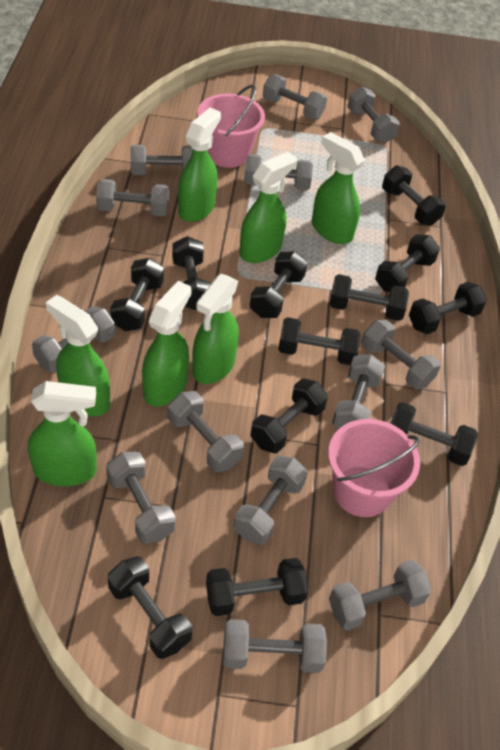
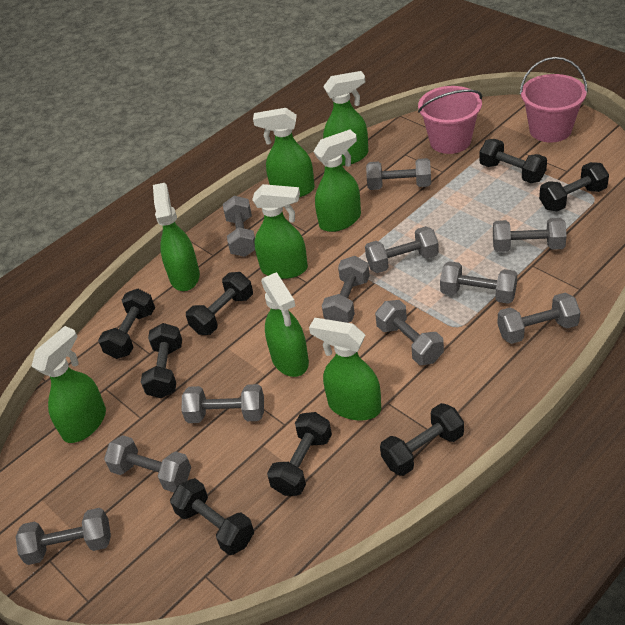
black dumbbell: [108,556,192,659] [110,258,164,331] [172,236,211,310] [206,558,308,616] [249,251,307,318] [250,378,328,453] [278,317,361,365] [330,274,409,321] [375,234,440,292] [382,165,446,226] [390,402,478,466] [409,282,487,334] = 12 -> [98,289,155,359] [141,323,182,398] [170,478,254,555] [186,272,253,335] [267,412,332,496] [380,403,464,476] [479,139,547,183] [539,162,609,211] = 8
green spray bottle: [28,381,97,486] [46,295,110,416] [142,281,192,407] [178,108,221,222] [192,274,239,384] [239,152,297,263] [312,132,365,244] = 7 -> [31,326,106,443] [153,183,200,291] [252,184,308,279] [253,108,315,197] [261,272,309,377] [309,318,381,421] [313,129,361,232] [323,71,368,166] = 8
grey dumbbell: [32,306,115,373] [96,179,169,217] [106,452,176,544] [130,145,193,175] [168,391,244,472] [223,619,327,673] [233,456,308,545] [244,154,313,191] [263,74,327,119] [329,560,432,631] [332,354,385,429] [347,86,400,143] [361,319,441,389] = 13 -> [16,508,111,565] [104,435,191,492] [182,384,264,423] [223,196,255,257] [322,256,370,323] [365,226,439,273] [366,158,431,190] [375,300,444,365] [440,261,517,304] [493,218,567,252] [497,293,580,344] = 11

